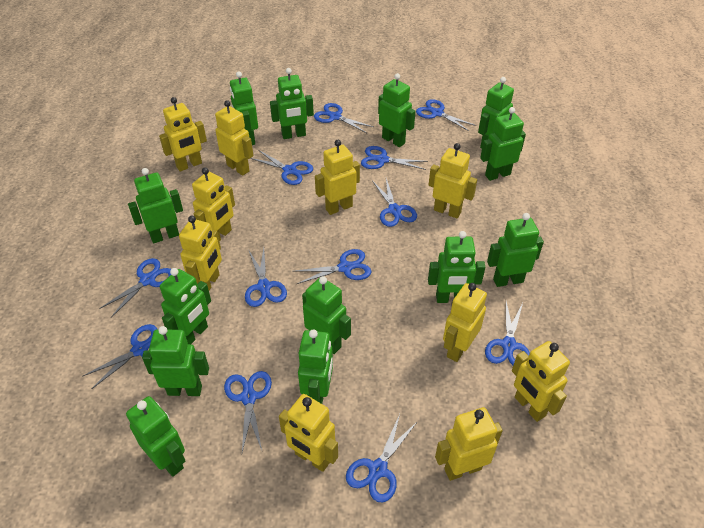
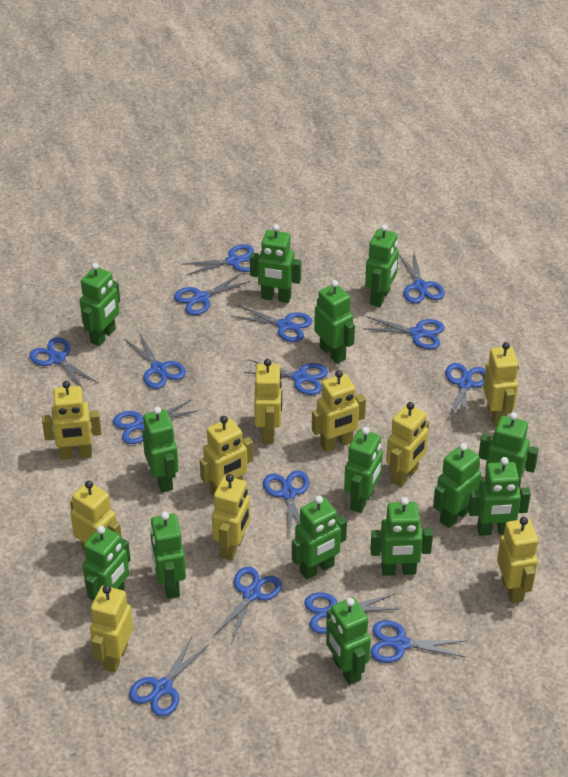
blue scissors: [82,324,157,389] [99,258,171,318] [224,371,272,452] [245,248,287,307] [250,150,313,185] [293,249,372,284] [314,103,374,133] [346,414,418,502] [361,146,428,170] [373,179,417,227] [416,99,476,131] [485,302,530,365] = 12 -> [29,337,98,390] [113,400,199,444] [124,332,186,389] [129,637,209,717] [174,273,251,315] [181,244,254,276] [213,567,282,644] [232,305,312,342] [244,359,328,395] [263,470,310,537] [304,592,399,634] [363,317,444,349] [371,620,466,663] [399,252,445,303] [445,363,485,424] = 15
green robot: [126,396,185,477] [128,168,183,243] [142,326,209,396] [160,268,211,344] [230,71,258,145] [270,68,314,139] [298,329,333,404] [302,276,351,354] [378,73,416,147] [428,231,485,303] [478,77,514,148] [480,107,526,181] [487,213,544,287] = 13 -> [80,263,120,346] [82,526,130,601] [142,407,179,493] [150,512,186,599] [250,224,301,303] [292,496,347,580] [314,280,355,364] [326,597,371,685] [344,427,383,513] [365,224,399,307] [370,497,433,576] [433,443,481,528] [468,457,531,536] [479,412,539,487] = 14

